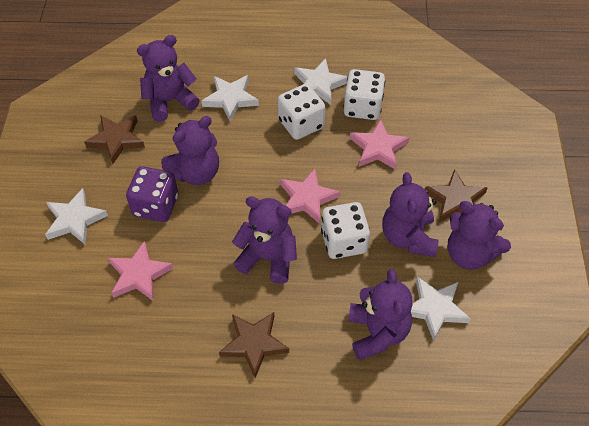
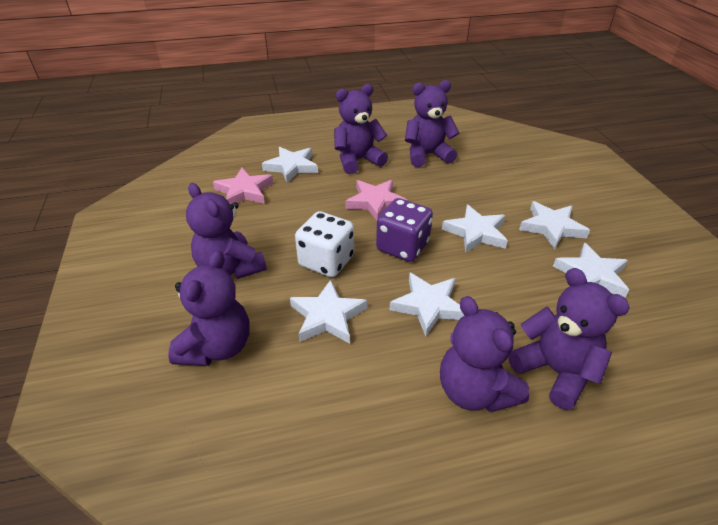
brown star: [84,115,145,164] [219,312,289,378] [425,169,488,222] = 3 -> none = 0
pink star: [108,241,173,301] [280,169,340,224] [350,119,409,170] = 3 -> [213,168,273,204] [345,180,408,221] = 2
white dice: [278,84,325,140] [321,202,370,259] [343,69,385,120] = 3 -> [295,211,354,277] = 1
white star: [45,188,108,245] [201,75,259,122] [294,58,347,105] [411,277,471,341] = 4 -> [262,147,318,183] [290,280,367,344] [390,273,464,336] [442,205,508,253] [519,201,590,249] [553,243,629,298] = 6

